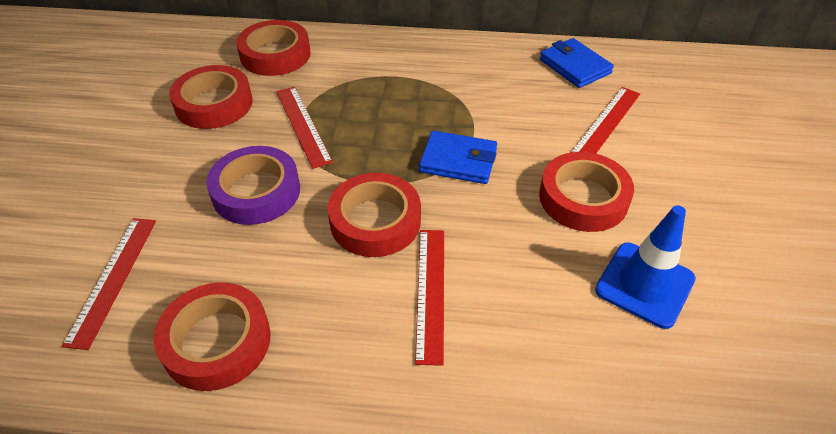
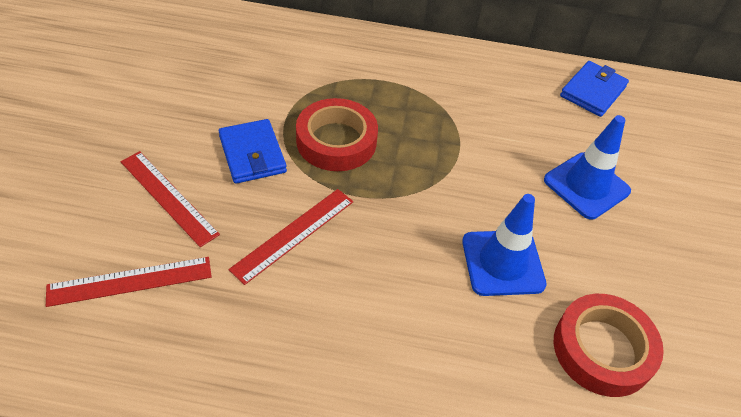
blue traffic cone: [595,205,696,329] = 1 -> [462,194,547,296] [544,115,631,220] = 2
purple tape: [206,146,300,225] = 1 -> none = 0
red ruler: [62,218,156,350] [276,87,333,169] [415,230,444,366] [571,87,640,154] = 4 -> [46,257,212,307] [120,151,220,247] [229,189,353,285] = 3
red tape: [154,282,271,391] [169,65,253,129] [236,20,311,76] [328,173,421,257] [539,152,634,232] = 5 -> [296,98,378,171] [554,294,664,397] = 2

